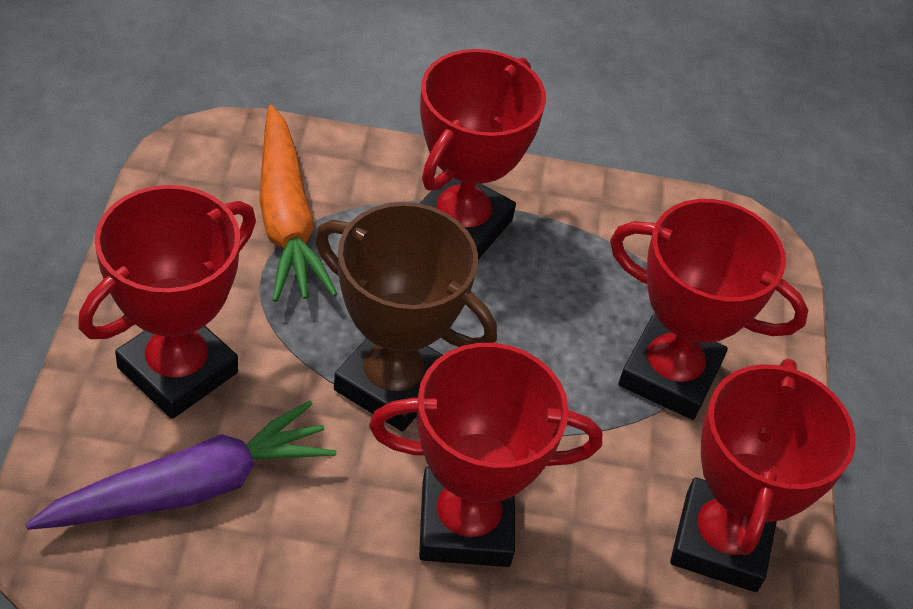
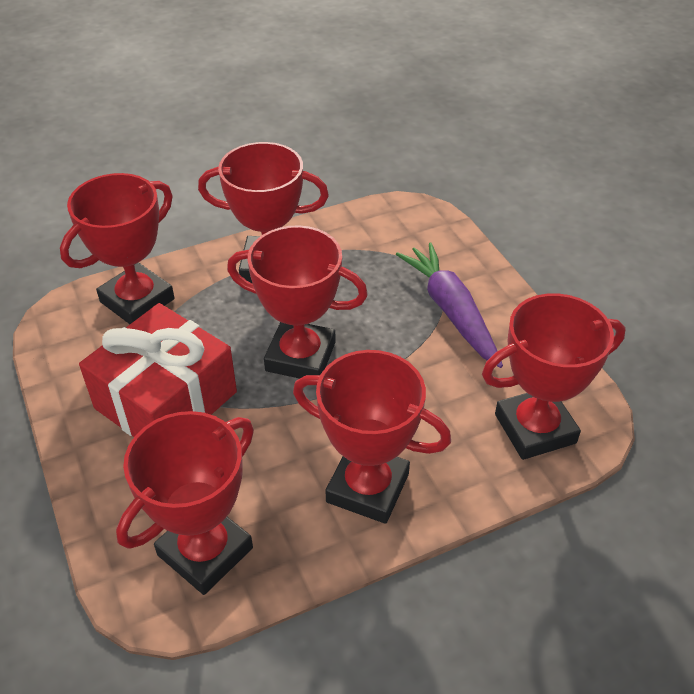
brown trophy: [315,202,497,431] = 1 -> none = 0
orange carrot: [259,105,338,302] = 1 -> none = 0
red gift: none = 0 -> [79,303,237,437] = 1
red trophy: [78,185,256,419] [369,343,602,567] [419,49,546,260] [610,199,808,420] [670,359,855,592] = 5 -> [60,173,174,324] [116,411,254,595] [198,142,329,283] [227,225,368,378] [293,350,451,524] [482,293,626,460] = 6

